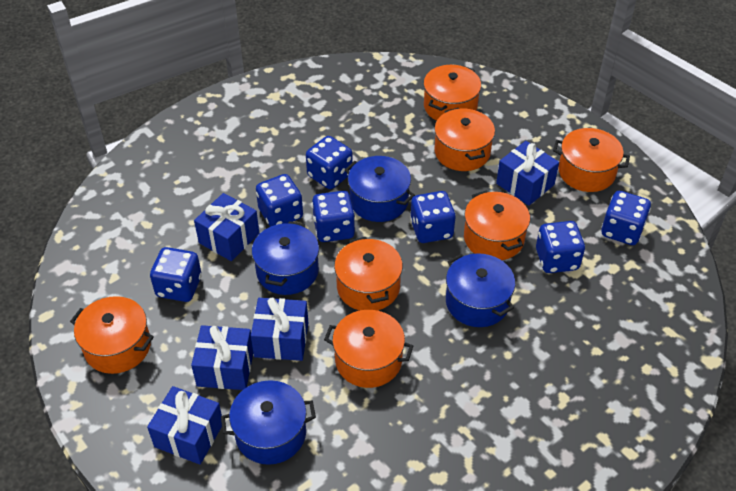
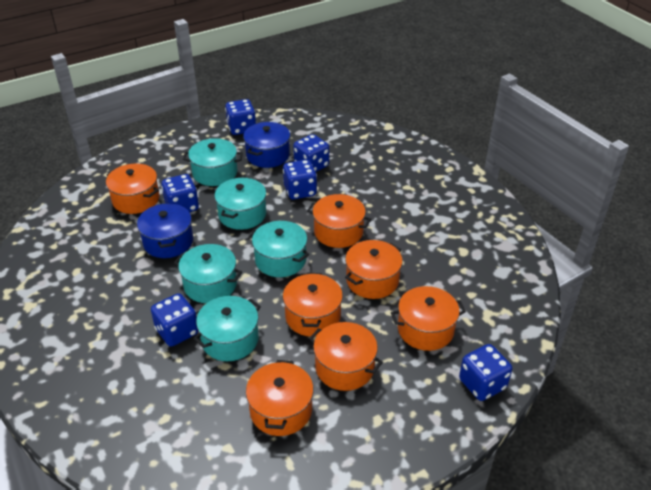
blue dice: [150,247,202,302] [256,174,303,227] [306,136,353,189] [312,191,355,242] [410,191,456,243] [536,221,585,273] [601,191,651,245] = 7 -> [151,293,198,347] [161,174,199,212] [225,99,256,135] [283,160,317,200] [293,134,329,172] [459,344,512,401] = 6
blue gift: [147,386,222,465] [191,325,253,390] [194,193,259,261] [251,298,308,361] [496,141,559,206] = 5 -> none = 0
blue pot: [221,380,316,465] [252,221,319,295] [345,156,415,222] [446,253,515,327] = 4 -> [137,203,193,258] [243,122,290,168] = 2
turquoise pot: none = 0 -> [174,244,242,303] [183,138,243,186] [193,296,261,361] [214,178,266,230] [251,221,309,277] = 5

